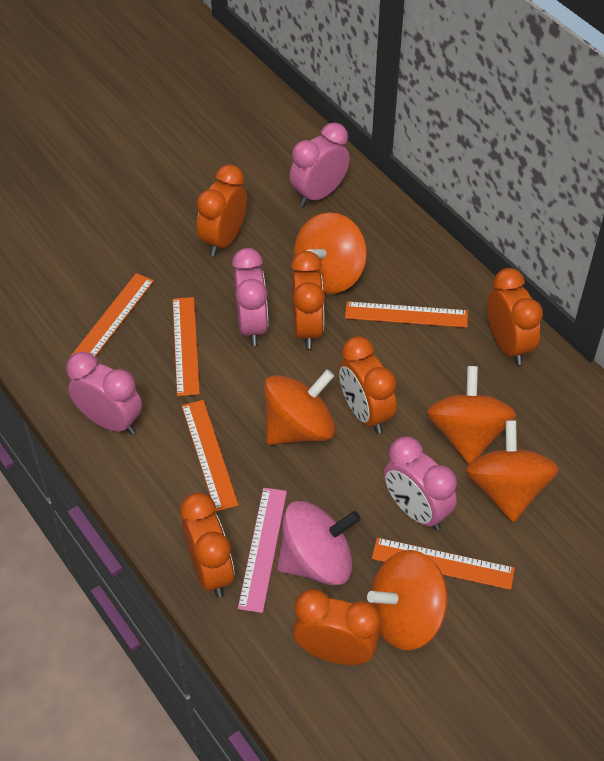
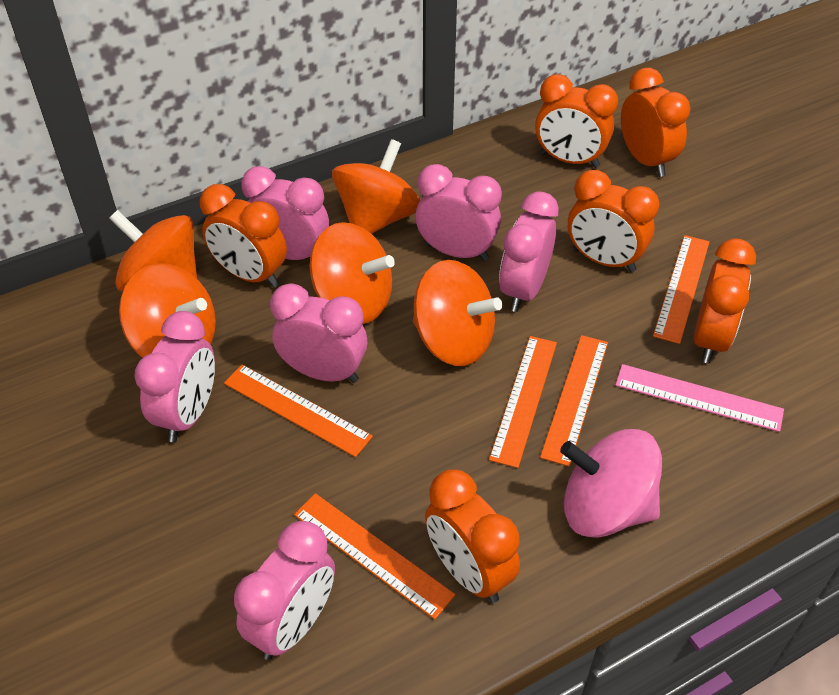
pink clock: [66,351,142,435] [232,248,268,346] [290,123,350,206] [384,436,457,531] = 4 -> [134,311,215,442] [234,521,335,660] [241,166,329,260] [270,283,367,383] [416,164,502,261] [499,191,559,312] = 6

